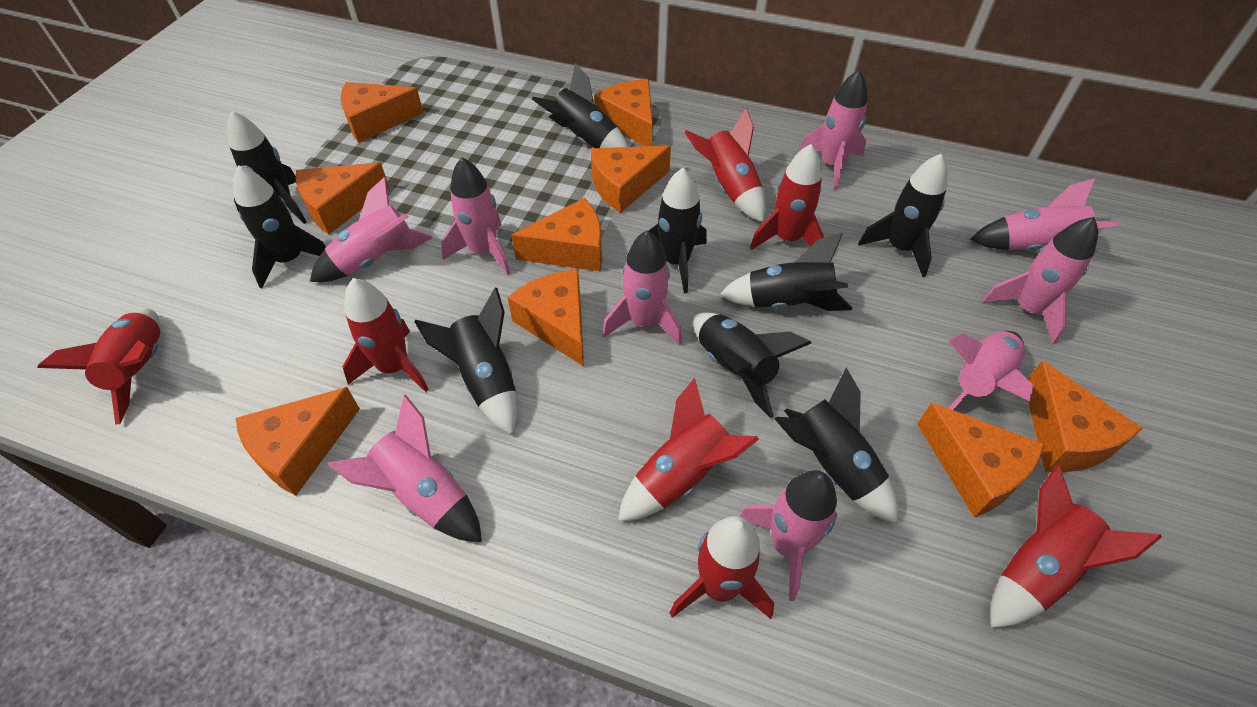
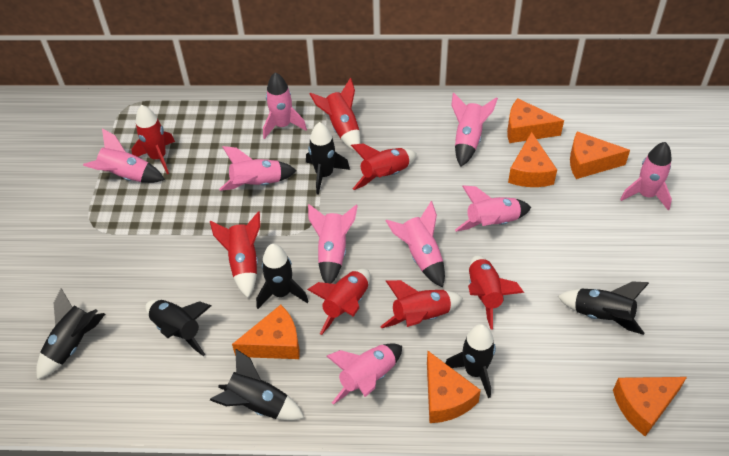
black rocket: [227,111,307,224] [233,165,326,288] [415,288,518,435] [532,63,629,148] [648,168,707,293] [693,312,811,418] [719,232,852,311] [775,368,898,524] [858,154,948,277] = 9 -> [36,288,105,380] [146,300,211,356] [210,349,304,421] [256,244,309,309] [306,122,350,195] [445,324,496,398] [558,281,649,335] = 7
orange cheese: [236,387,360,496] [296,162,389,234] [341,82,424,143] [507,269,584,367] [511,198,602,271] [590,145,671,213] [594,79,653,146] [917,403,1044,517] [1027,360,1143,472] = 9 -> [232,305,300,359] [427,351,481,423] [507,98,564,143] [508,132,557,187] [570,131,630,179] [613,377,687,436] = 6

